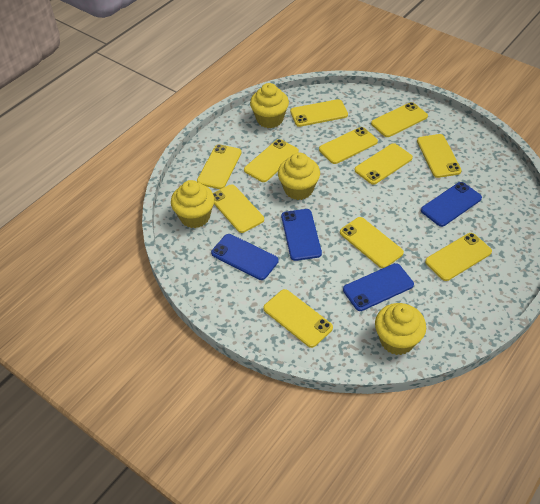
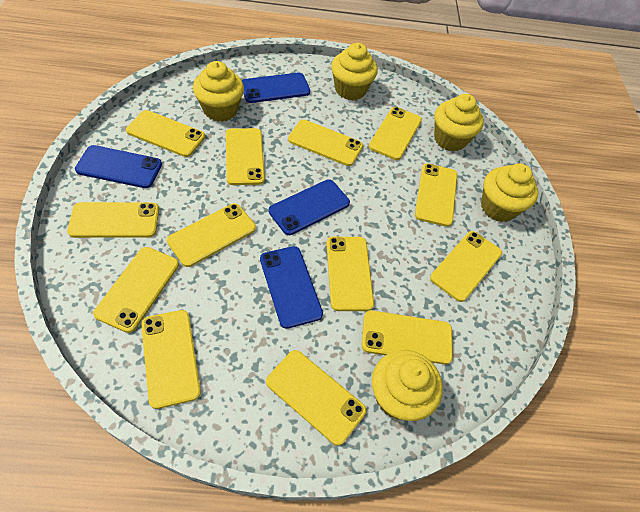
yellow cupcake: [171,180,215,228] [250,83,289,128] [278,153,320,200] [375,303,426,355] = 4 -> [193,61,244,122] [331,43,378,100] [372,350,443,421] [434,94,484,151] [481,163,538,222] = 5
yellow phone: [197,144,241,189] [213,184,264,233] [244,139,299,182] [263,289,333,348] [290,99,348,127] [319,127,378,164] [340,217,404,268] [355,143,413,185] [371,102,428,137] [417,134,462,178] [425,233,492,281] = 11 -> [67,202,159,238] [93,247,179,333] [126,110,205,157] [141,310,201,409] [167,203,256,267] [226,128,265,185] [266,350,366,446] [288,120,363,166] [326,237,374,311] [362,310,453,364] [369,107,422,160] [415,163,458,227] [430,231,502,302] = 13

